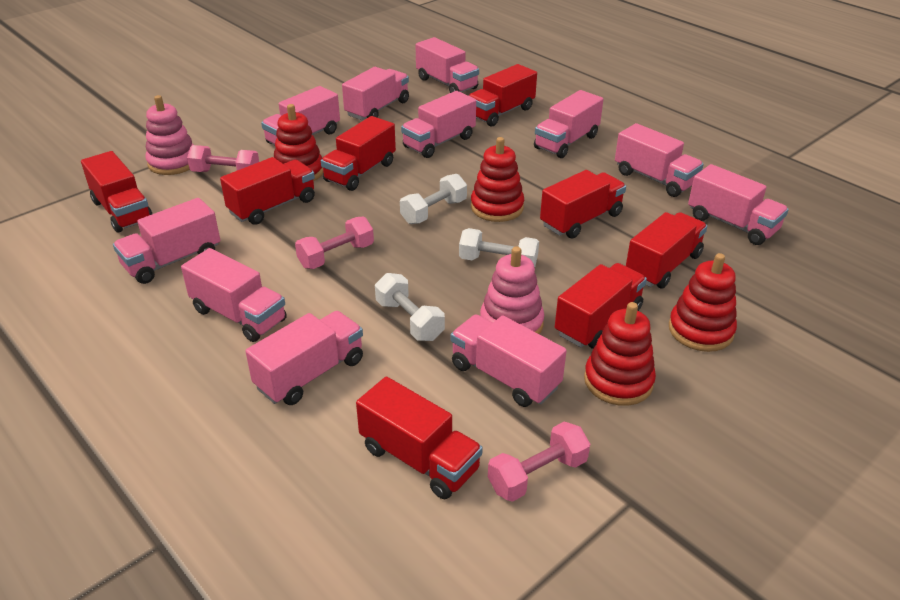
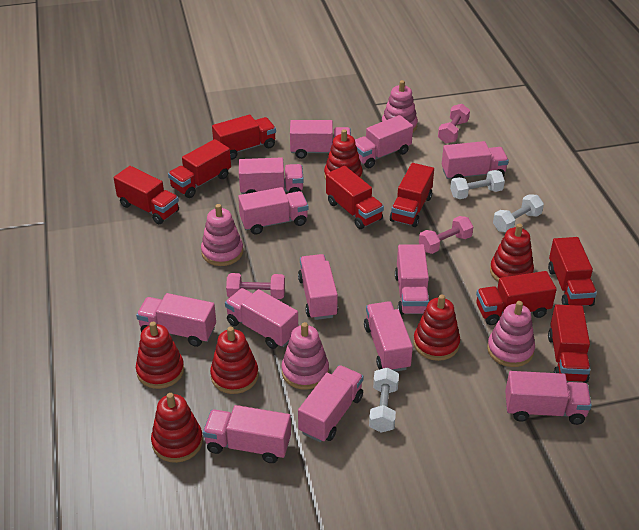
pink stacking toy: [145,95,194,175] [480,246,544,334] = 2 -> [201,204,243,266] [281,322,329,390] [382,80,418,133] [487,301,535,367] = 4
pink truck: [113,198,220,284] [181,248,287,342] [245,311,363,405] [261,86,340,145] [342,67,409,120] [401,91,476,158] [416,37,479,93] [451,314,567,407] [534,90,603,158] [615,123,704,197] [688,164,789,245] = 11 -> [136,293,216,347] [203,405,291,463] [225,288,298,349] [238,187,308,235] [239,157,304,194] [290,120,351,159] [298,254,338,320] [298,365,363,442] [355,115,413,168] [364,301,413,371] [395,244,429,315] [442,141,509,179] [505,371,592,425] = 13
red stacking toy: [274,104,323,181] [471,137,524,222] [584,302,656,406] [669,253,737,352] = 4 -> [136,322,184,389] [151,393,203,463] [210,327,258,394] [324,129,363,180] [413,294,460,361] [490,223,534,282] = 6

